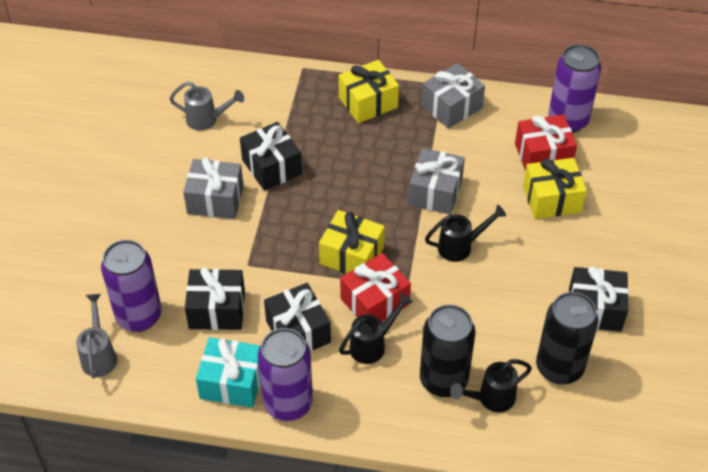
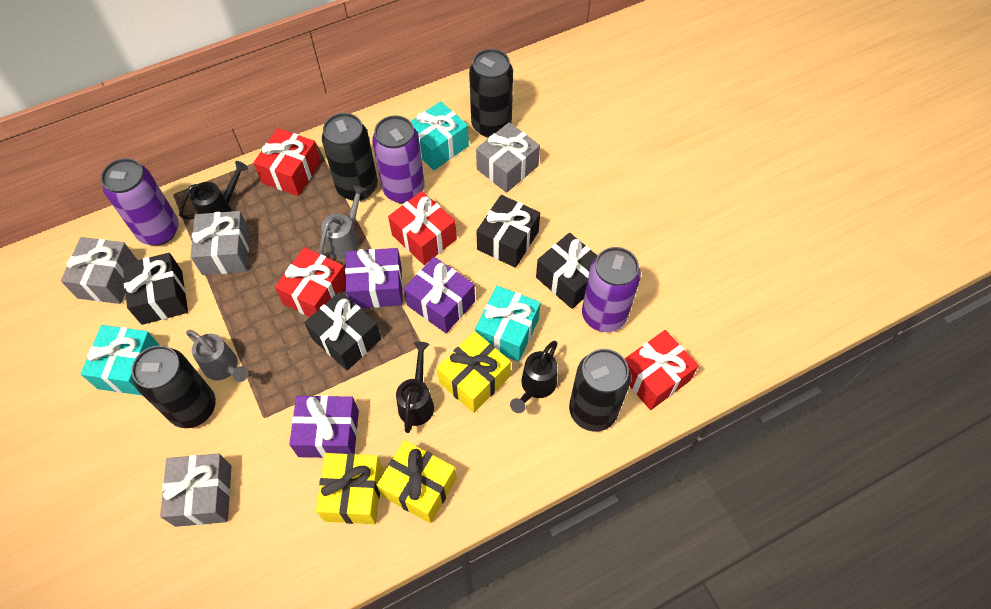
black can: [420,305,476,397] [536,292,598,385] = 2 -> [131,345,216,428] [322,113,378,201] [469,49,513,138] [569,349,631,432] = 4
grey gift: [183,157,244,219] [408,148,465,215] [422,63,485,129] = 3 -> [61,237,137,304] [160,453,232,527] [191,211,250,275] [476,122,540,193] = 4
purple gift: none = 0 -> [289,395,359,458] [345,248,403,308] [404,257,475,333] = 3
red gift: [340,253,411,321] [515,114,577,171] = 2 -> [253,128,321,196] [275,247,346,317] [388,191,457,265] [625,330,699,410] = 4
turquoise gift: [196,337,260,408] = 1 -> [81,325,159,396] [410,101,469,170] [475,286,541,362] = 3

